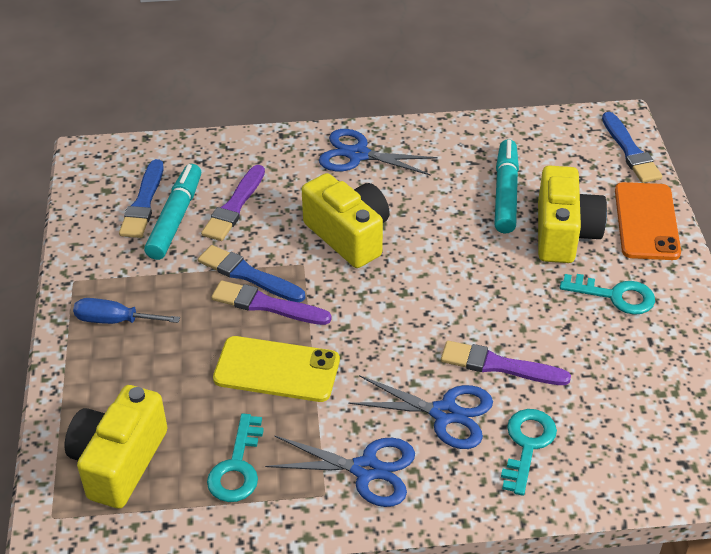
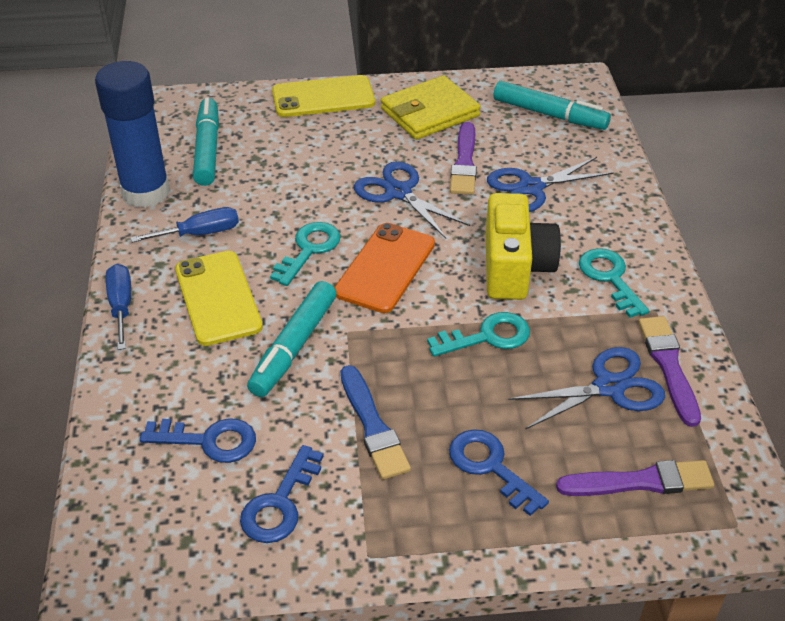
blue brush: [119,159,164,238] [198,245,305,302] [602,112,662,183] = 3 -> [340,365,411,480] = 1
blue glue stick: none = 0 -> [95,61,170,208] = 1
blue key: none = 0 -> [140,418,256,463] [240,445,323,543] [449,429,549,516] = 3
blue screwdriver: [73,298,180,324] = 1 -> [106,264,131,350] [130,207,239,243] = 2
turquoise marker: [144,164,201,260] [495,139,519,234] = 2 -> [193,97,219,186] [247,281,337,397] [494,81,611,130] = 3
yellow camera: [65,385,168,509] [302,173,390,268] [538,166,607,263] = 3 -> [486,193,561,300] = 1
yellow phone: [213,336,340,402] = 1 -> [175,251,263,346] [272,75,375,117] = 2
yellow wallet: none = 0 -> [381,75,481,140] = 1

